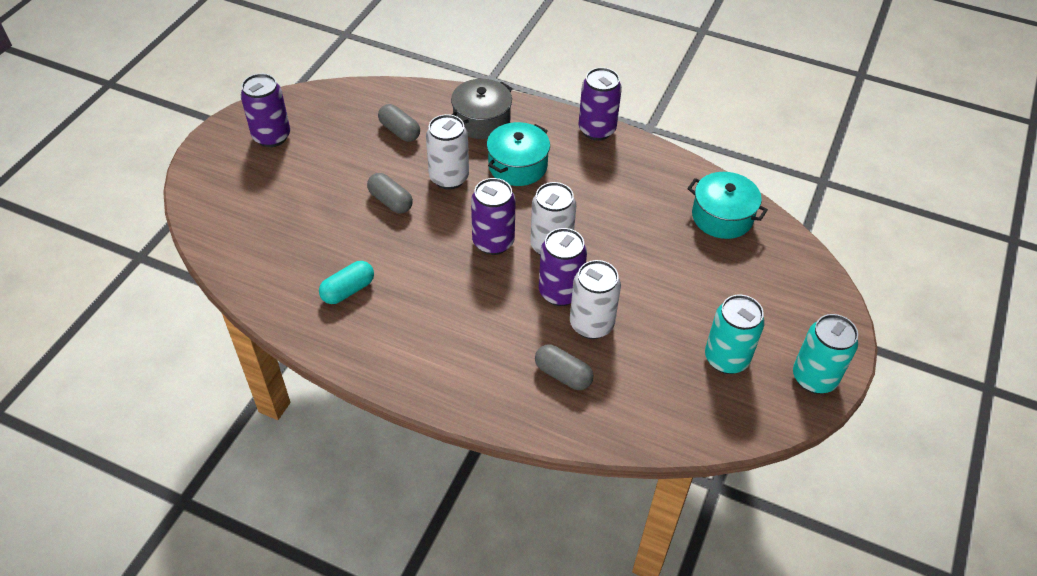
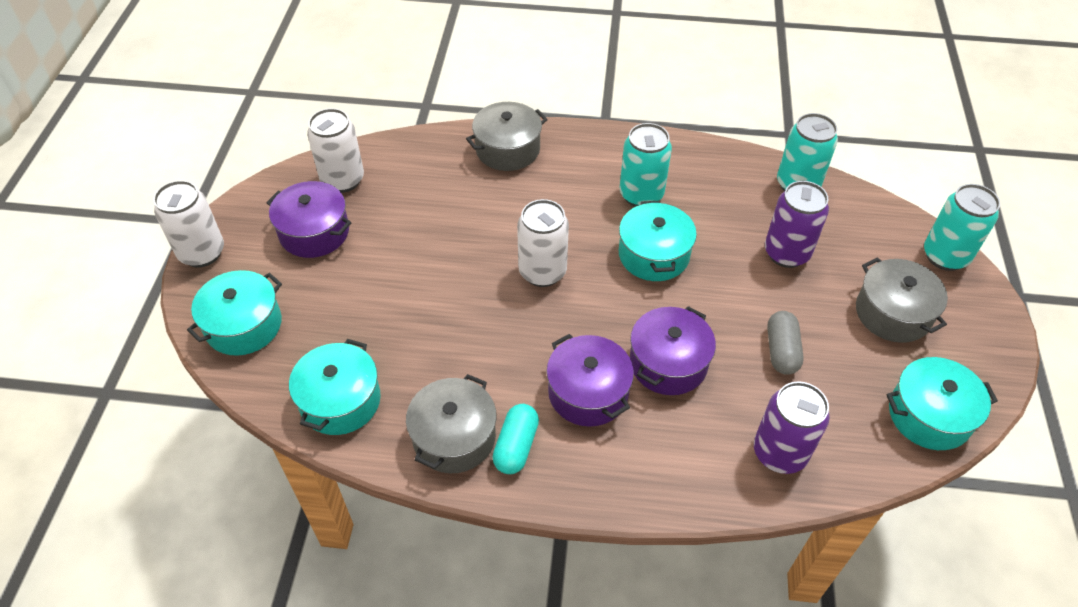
grey capsule: [367,173,413,214] [378,104,420,142] [535,344,594,390] = 3 -> [767,311,804,375] = 1
grey pot: [451,79,512,139] = 1 -> [406,374,496,473] [466,102,548,171] [856,257,948,343] = 3
purple can: [241,73,290,147] [471,178,516,255] [539,228,587,306] [578,67,622,141] = 4 -> [754,381,830,474] [765,181,829,268] = 2
purple pot: none = 0 -> [266,181,352,258] [546,334,634,427] [630,306,716,395] = 3
turquoise can: [705,295,765,374] [793,314,858,394] = 2 -> [620,123,672,207] [777,113,838,191] [924,184,1000,271] = 3
turquoise pot: [487,122,550,186] [687,172,768,239] = 2 -> [187,270,282,356] [289,339,381,435] [619,201,697,281] [886,357,998,450] = 4

